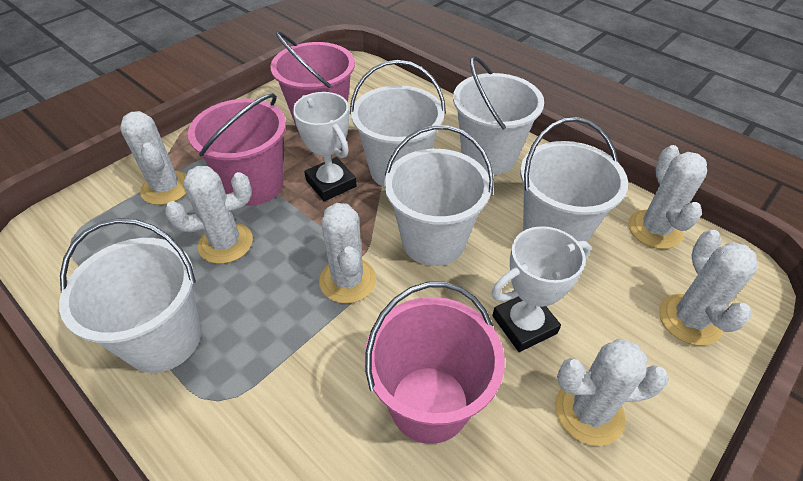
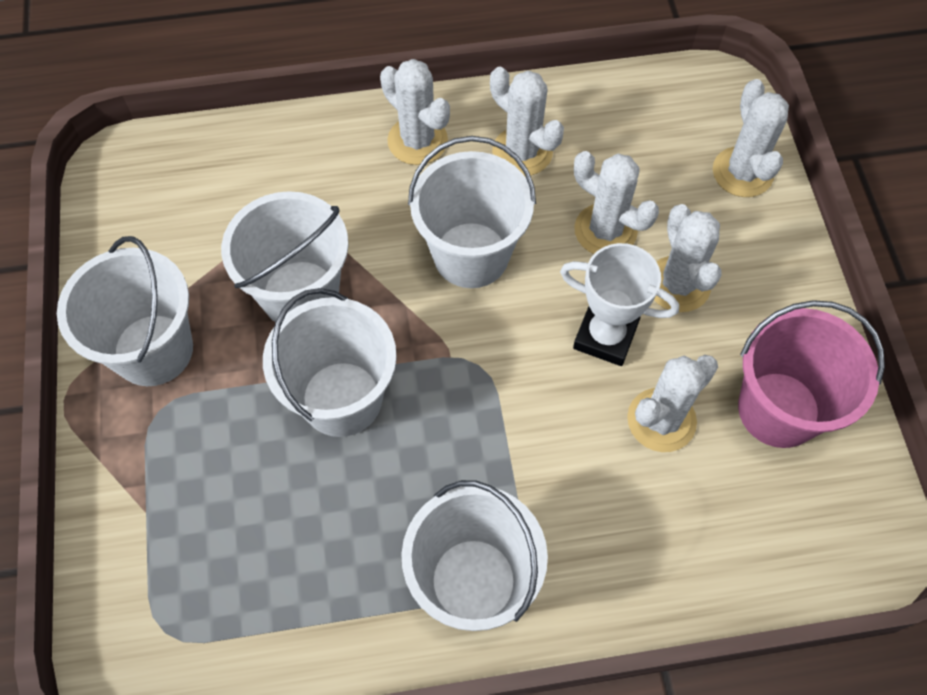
pink bucket: [188,93,286,206] [270,31,355,127] [365,282,505,444] = 3 -> [738,300,885,448] = 1
white trophy: [293,92,357,201] [492,226,591,352] = 2 -> [560,243,679,366] = 1

